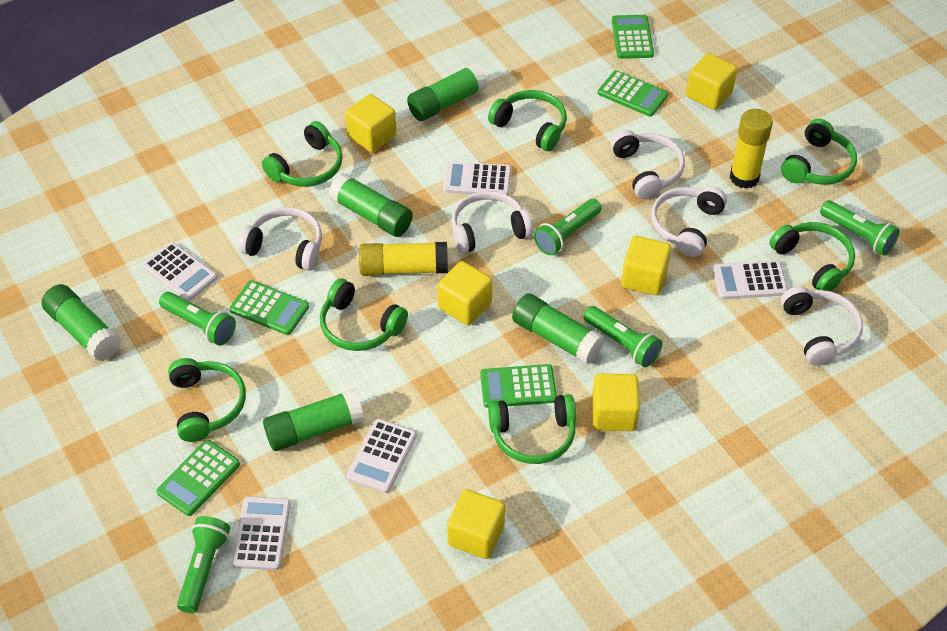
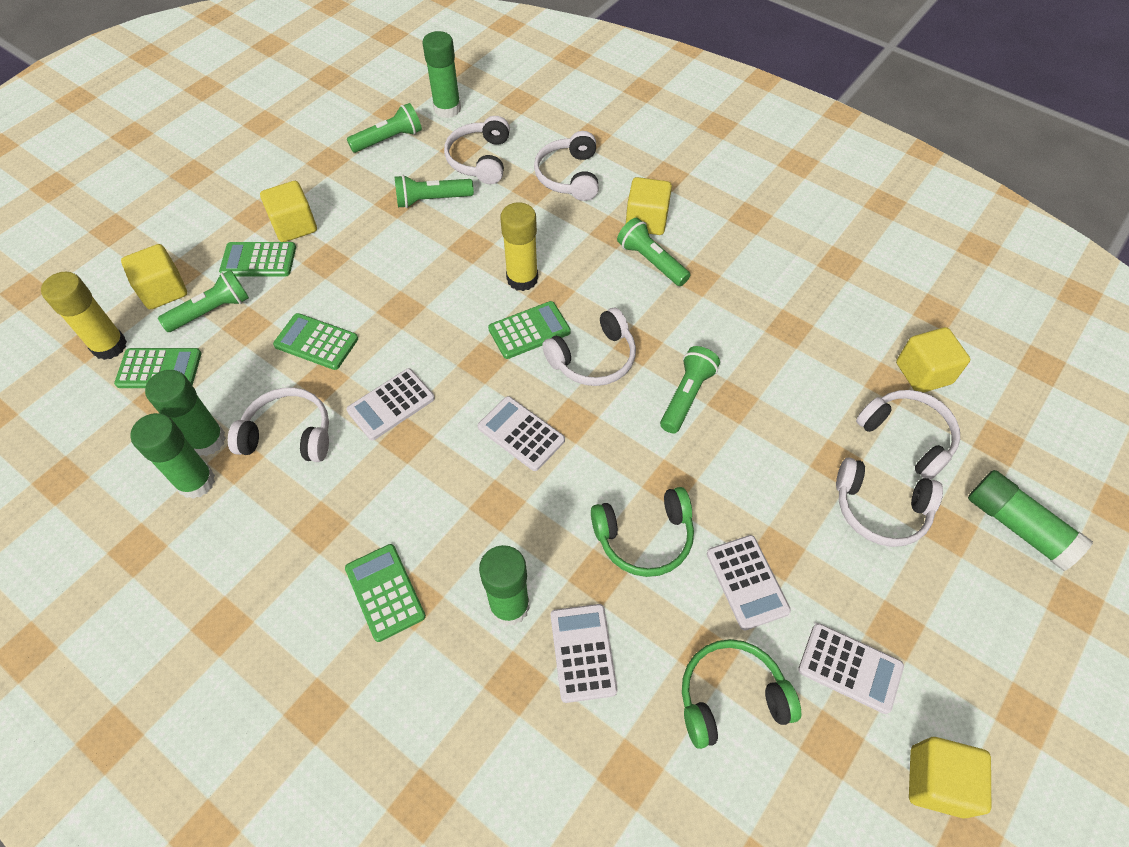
green headphones: [168,358,246,442] [262,121,343,187] [320,278,408,351] [488,90,567,151] [488,394,576,464] [769,222,855,291] [781,119,857,185] = 7 -> [591,487,694,577] [682,639,801,749] = 2
white headphones: [238,207,322,271] [452,191,533,254] [610,130,685,199] [651,186,727,257] [781,286,863,366] = 5 -> [228,388,329,462] [444,116,510,184] [534,131,599,201] [542,308,636,386] [836,458,943,547] [856,390,960,480] = 6
yellow cube: [345,94,397,152] [438,261,492,325] [447,489,505,559] [592,373,640,431] [621,236,671,295] [686,53,737,110] = 6 -> [121,244,187,310] [260,181,317,242] [626,177,672,235] [896,327,970,393] [909,737,991,818] = 5

